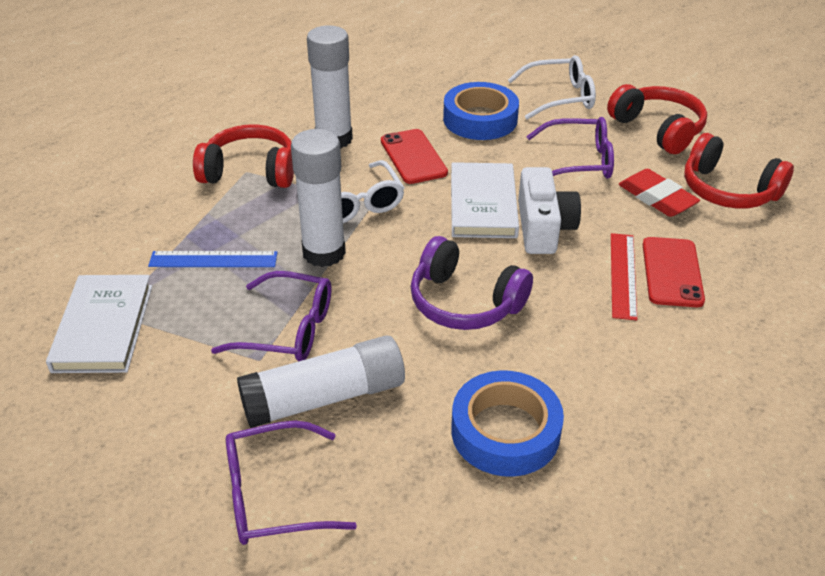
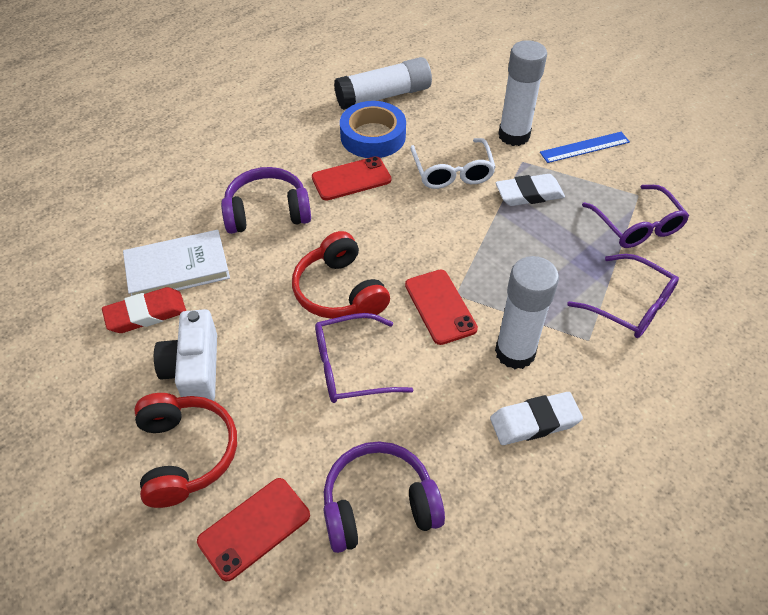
blue tape: [443,82,519,140] [451,370,564,477] = 2 -> [340,101,406,158] = 1
purple headphones: [411,236,533,330] = 1 -> [221,167,311,234] [323,441,445,553] = 2
red headphones: [193,124,294,188] [607,84,707,154] [684,133,794,208] = 3 -> [134,393,237,508] [292,231,390,319] = 2
red phone: [381,129,448,184] [643,237,705,307] = 2 -> [197,478,310,582] [312,156,392,201] [405,270,478,345] = 3
red ruler: [611,233,637,321] = 1 -> none = 0
white book: [46,275,152,373] [451,162,519,238] = 2 -> [123,230,230,296] = 1
white eraser: none = 0 -> [490,392,583,445] [495,174,565,206] = 2
white glasses: [296,160,405,223] [508,55,596,120] = 2 -> [410,138,496,189] = 1

